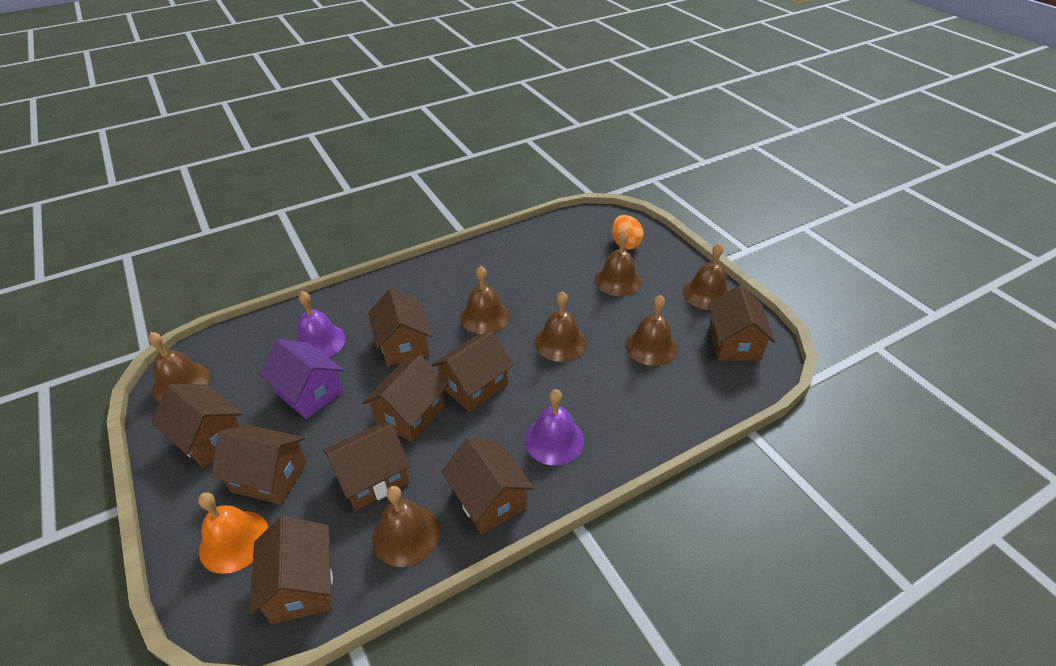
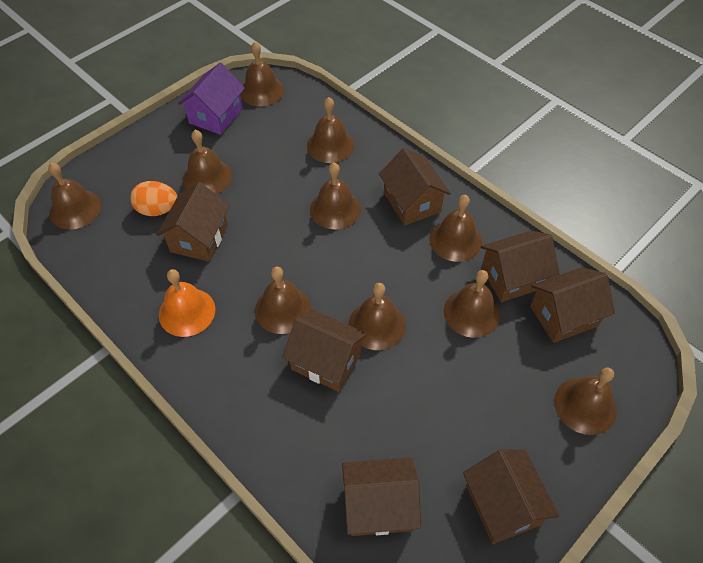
brown bell: [148,332,210,402] [372,486,440,567] [460,266,510,334] [535,291,587,362] [595,230,642,296] [625,295,678,366] [683,243,729,310] = 7 -> [48,163,101,230] [183,130,232,194] [240,42,284,107] [255,267,311,334] [307,97,354,163] [310,163,361,229] [349,283,405,350] [429,195,482,262] [444,270,500,338] [554,368,617,435] = 10
brown house: [151,384,242,468] [211,425,307,505] [250,516,333,624] [323,421,411,511] [362,355,448,442] [368,288,432,366] [432,331,513,412] [441,437,534,535] [708,285,775,361] = 9 -> [157,182,230,262] [282,310,367,392] [342,457,421,536] [379,148,451,225] [463,449,559,544] [481,231,560,302] [530,267,615,343] = 7
purple bell: [295,291,346,358] [525,389,584,465] = 2 -> none = 0

